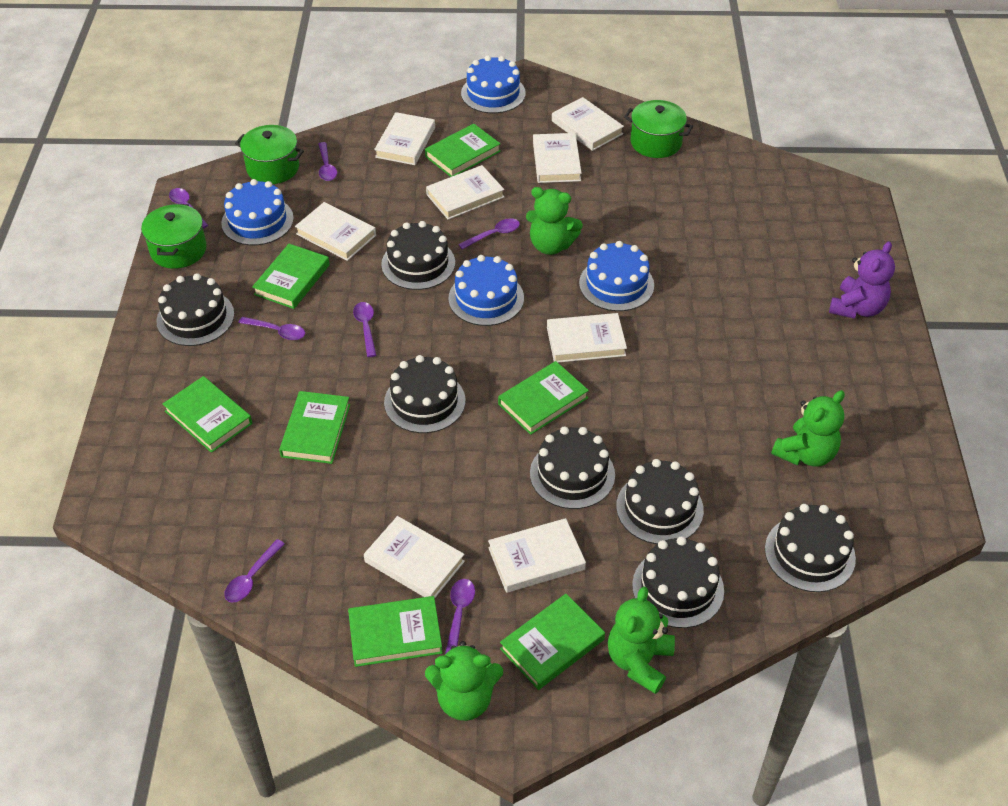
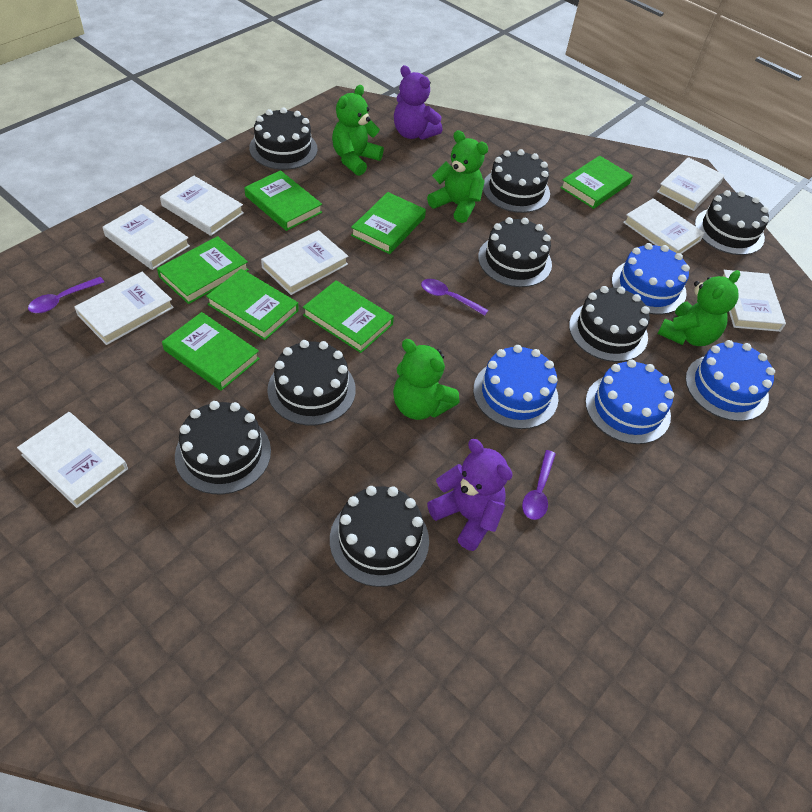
black cake: [156,273,234,346] [381,221,455,290] [384,355,466,433] [530,426,615,509] [616,459,704,544] [632,536,724,628] [765,504,856,592] = 7 -> [175,401,271,494] [249,107,317,170] [267,340,356,426] [330,486,429,587] [478,217,552,287] [483,149,550,213] [569,286,650,362] [695,190,769,255] = 8
green pot: [141,204,207,269] [235,125,304,184] [624,100,693,158] = 3 -> none = 0
purple spoon: [169,188,208,229] [224,539,285,602] [238,317,305,340] [318,142,337,181] [353,302,376,357] [445,579,475,654] [458,218,520,249] = 7 -> [28,277,104,313] [421,279,488,316] [522,450,556,520] = 3
purple teddy bear: [829,241,895,319] = 1 -> [394,65,443,140] [427,439,513,551] = 2

